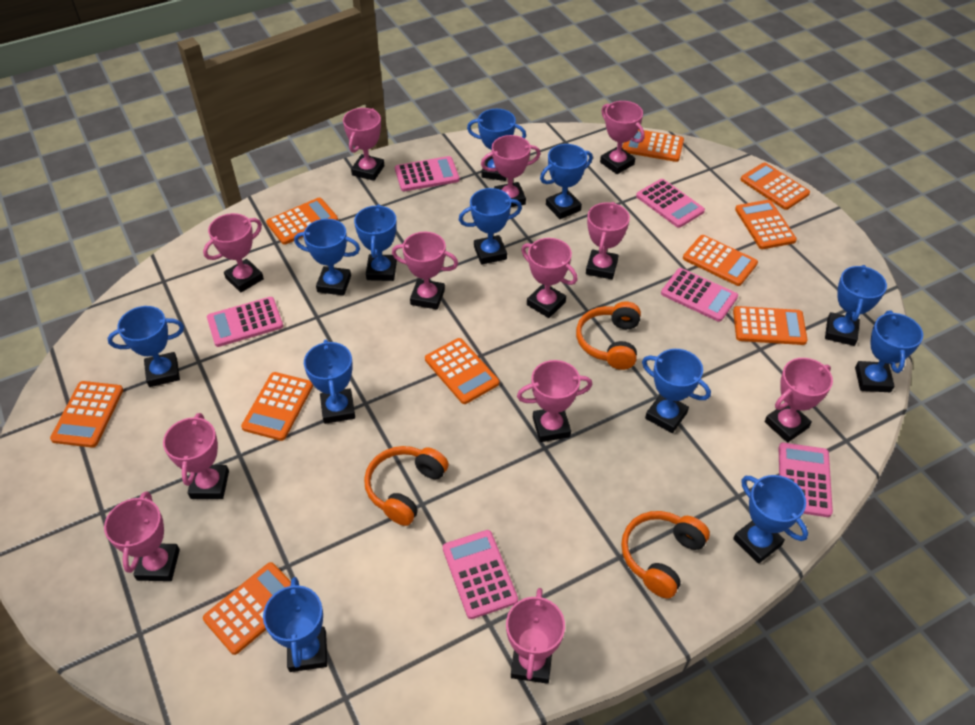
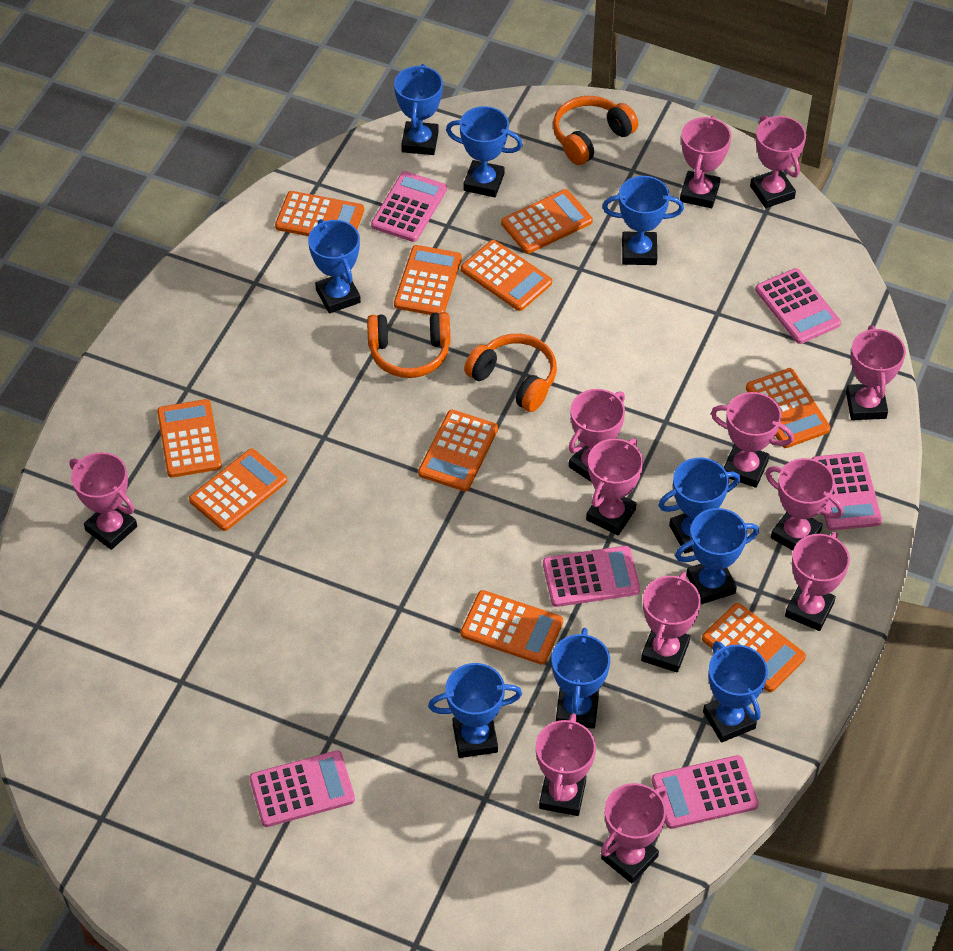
blue trophy: [107,306,184,387] [263,577,327,672] [294,219,360,296] [304,340,355,424] [354,204,397,281] [459,188,522,265] [467,109,526,181] [540,144,593,219] [642,349,711,433] [733,475,808,564] [825,265,887,346] [855,311,923,392] = 12 -> [308,219,361,314] [394,64,443,155] [428,663,522,758] [446,106,523,197] [552,628,610,729] [602,176,684,265] [658,458,740,554] [675,508,759,604] [703,641,768,743] = 9

